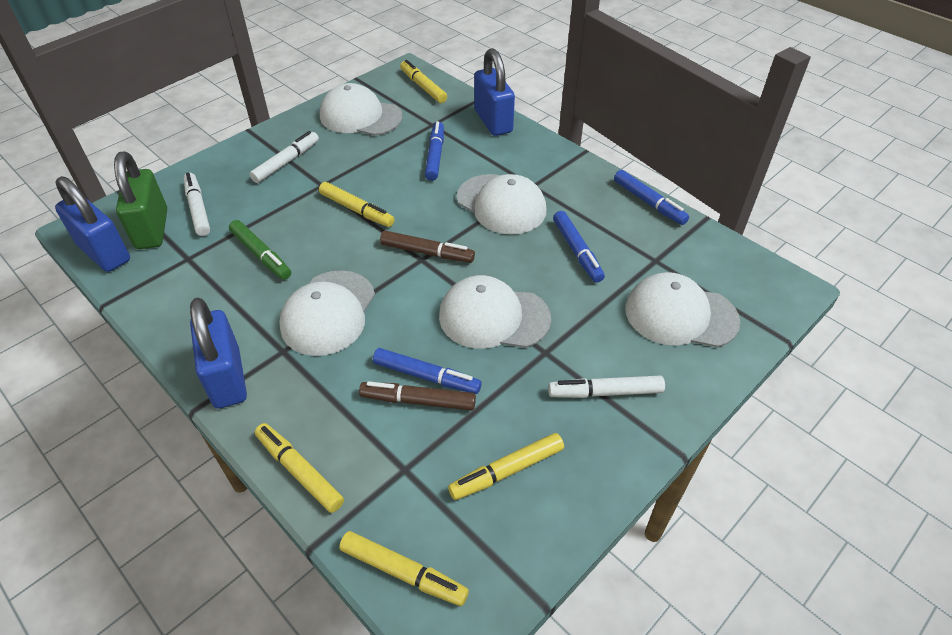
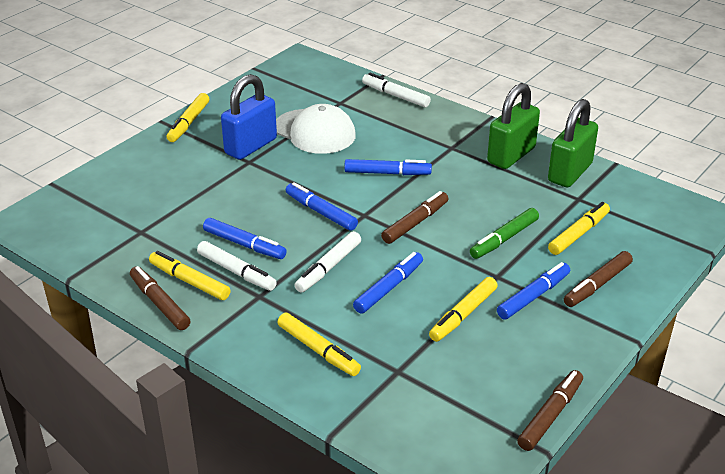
blue marker: [373,348,482,394] [425,121,444,181] [553,211,605,283] [614,170,689,225] = 4 -> [203,218,287,259] [286,182,358,231] [344,159,432,175] [353,252,423,314] [497,262,570,319] = 5
blue padlock: [55,176,130,272] [190,298,247,408] [474,48,515,136] = 3 -> [221,74,277,160] = 1
brown marker: [359,381,476,411] [380,231,475,263] = 2 -> [130,266,190,330] [381,191,448,244] [517,370,583,451] [564,251,633,307] = 4
green padlock: [114,151,167,249] = 1 -> [487,83,540,169] [548,99,598,187] = 2
white cap: [279,270,375,356] [320,83,403,136] [439,275,551,349] [457,174,546,234] [625,272,740,347] = 5 -> [276,104,356,154] = 1

